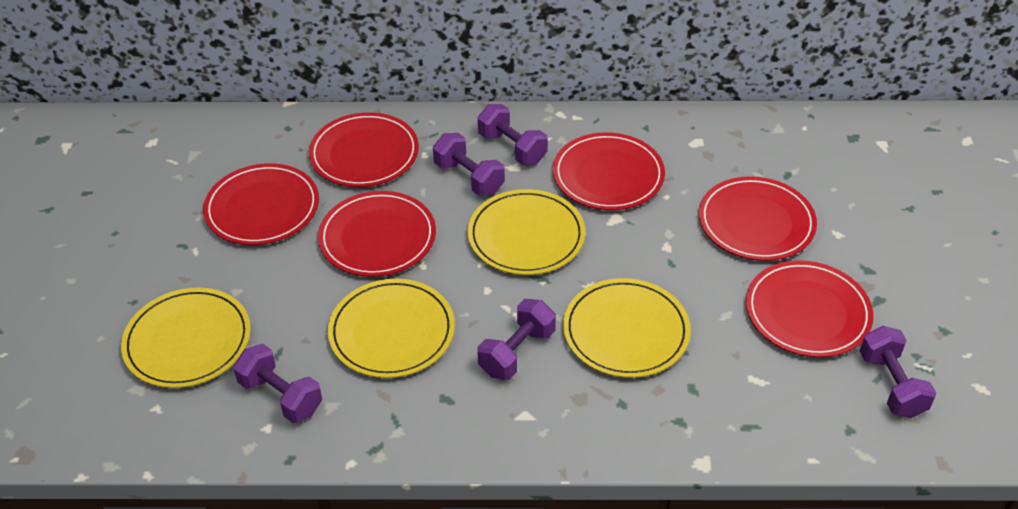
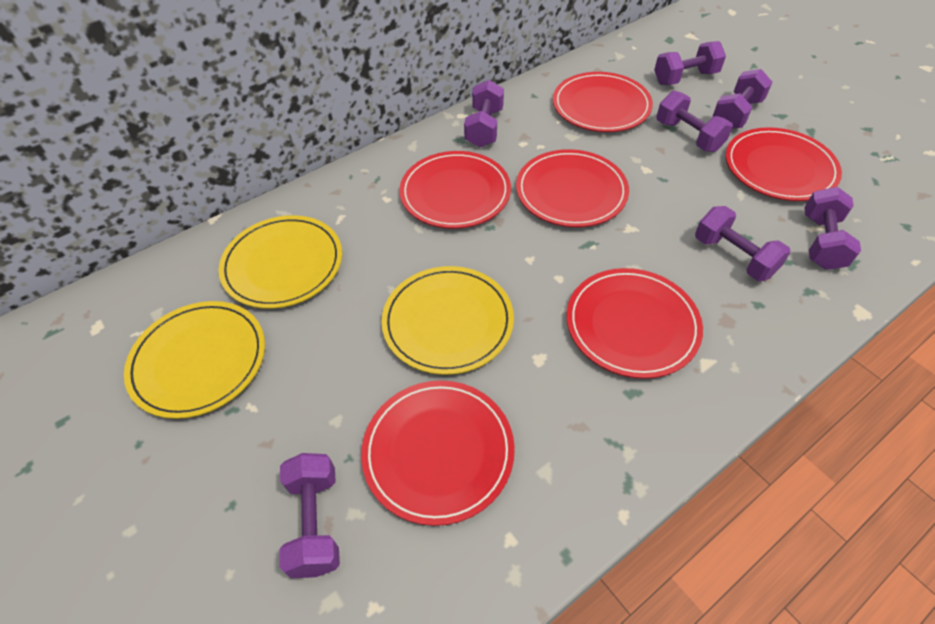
purple dumbbell: [233,344,322,423] [433,133,505,196] [477,299,556,380] [478,104,548,165] [860,326,936,418] = 5 -> [279,453,340,578] [464,80,504,147] [654,41,726,85] [657,91,733,152] [695,206,791,281] [713,69,772,129] [804,187,861,270] = 7
yellow plate: [121,287,251,388] [328,279,455,378] [468,189,585,275] [563,278,691,378] = 4 -> [124,301,265,419] [219,215,342,309] [381,266,514,375] = 3

